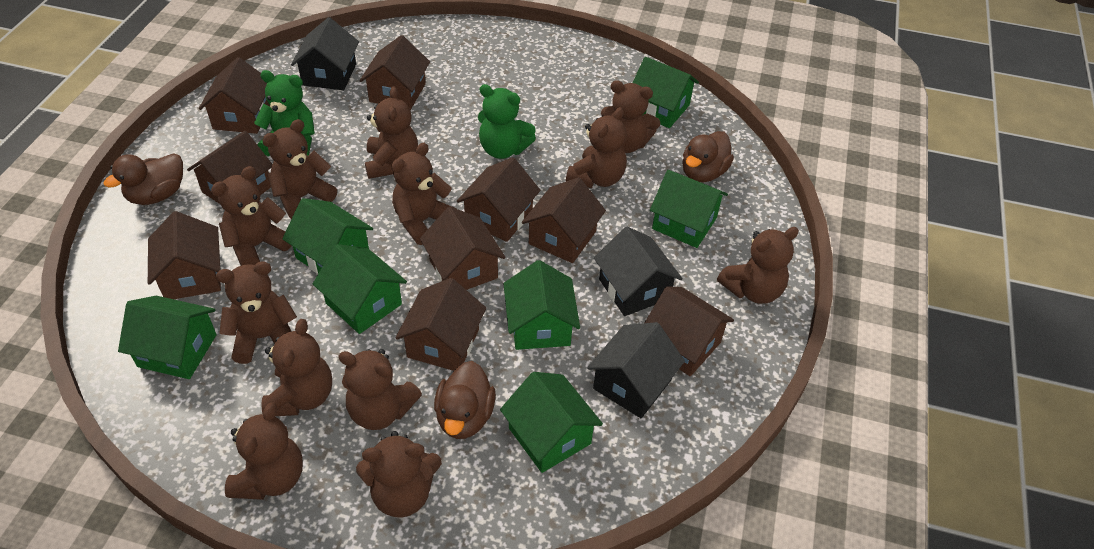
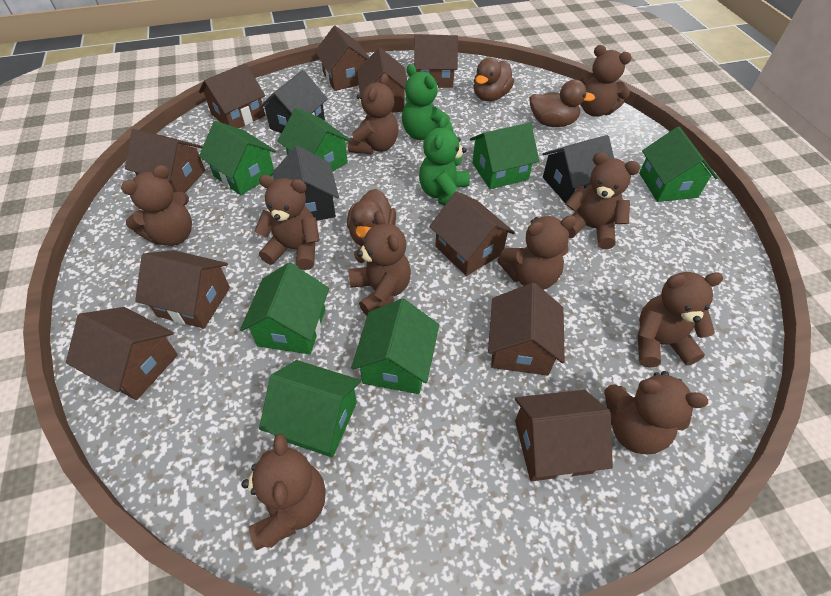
brown house: [148,211,221,299] [187,131,272,204] [199,57,270,134] [359,35,430,110] [395,278,486,371] [420,207,506,290] [457,157,541,242] [522,177,606,263] [644,286,734,376] = 9 -> [66,307,178,400] [125,129,205,193] [135,250,230,329] [199,63,265,128] [315,26,369,91] [357,48,407,112] [414,35,458,88] [429,191,515,276] [488,283,565,376] [515,390,613,481] = 10
brown teddy bear: [211,166,292,266] [216,261,297,364] [225,402,303,500] [261,319,332,416] [262,119,337,219] [339,349,422,430] [356,431,442,518] [365,87,418,179] [392,143,457,245] [566,107,627,188] [601,80,660,153] [717,227,799,304] = 12 -> [121,165,192,246] [241,433,326,550] [254,175,320,270] [348,73,398,154] [348,211,411,316] [498,216,577,290] [565,152,640,249] [580,45,632,117] [604,371,708,454] [638,272,723,367] = 10

